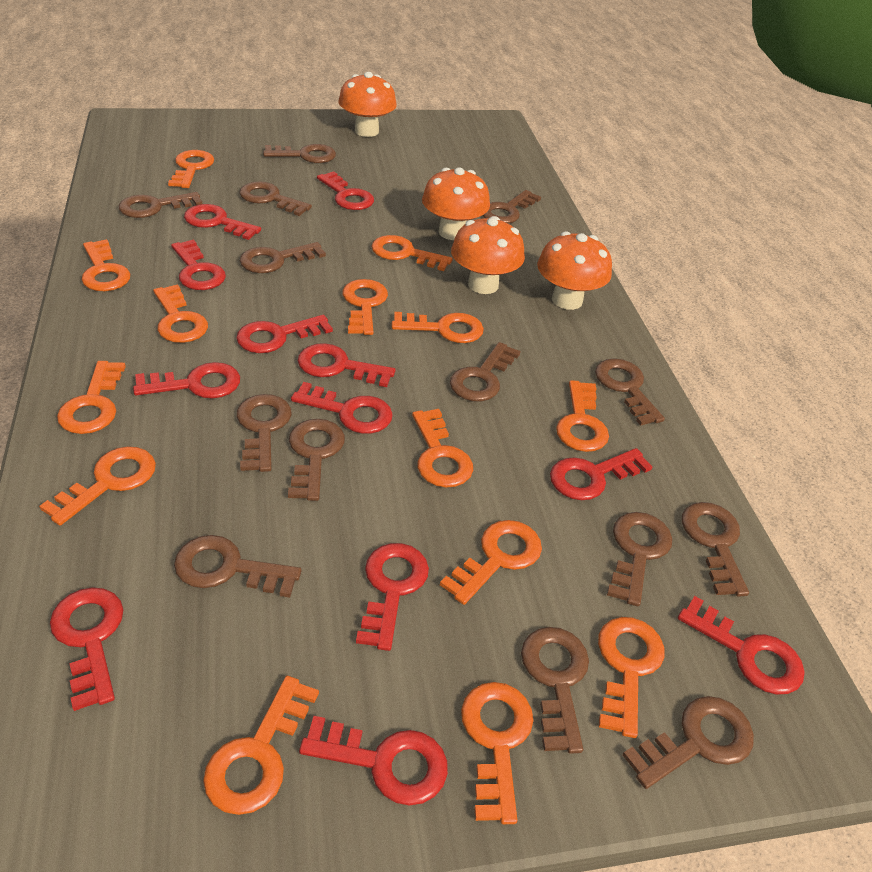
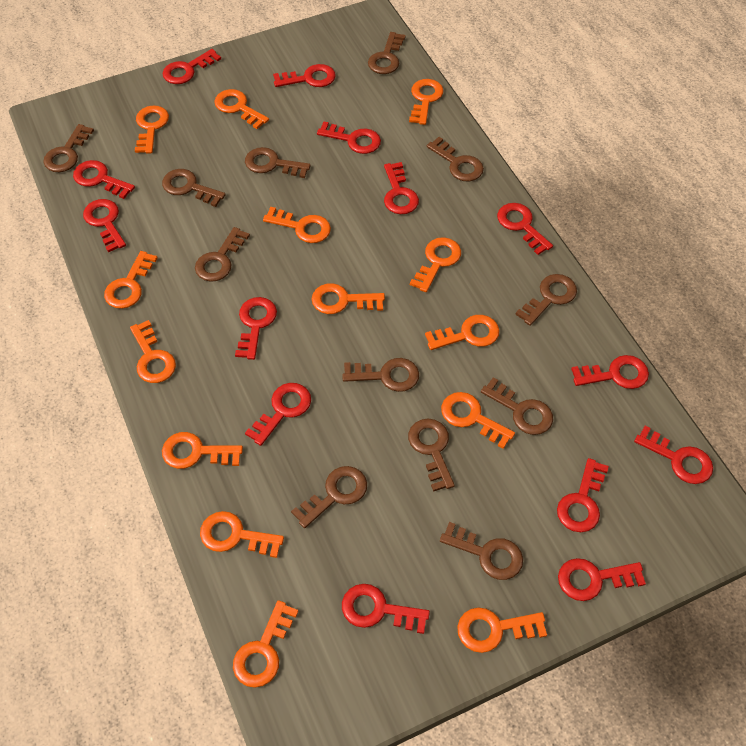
brown key: [118,192,203,218] [174,535,301,597] [237,394,292,472] [239,181,312,216] [240,242,326,273] [263,144,336,163] [288,419,345,501] [450,342,520,401] [482,190,541,224] [521,627,589,754] [595,358,665,426] [607,512,672,606] [623,696,754,789] [682,502,749,597] = 14 -> [43,124,94,172] [162,169,226,207] [195,227,250,282] [245,147,311,178] [291,466,367,528] [342,358,419,392] [368,32,406,74] [408,419,455,492] [427,137,484,181] [440,522,523,580] [481,377,553,435] [515,274,577,326] = 12
orange mushroom: [339,72,397,137] [422,167,490,240] [451,216,525,294] [537,231,612,310] = 4 -> none = 0
red key: [50,587,123,711] [133,362,240,399] [171,240,226,290] [184,204,261,240] [236,315,333,353] [291,382,393,434] [298,343,395,387] [299,716,448,806] [317,171,374,210] [356,543,429,651] [550,448,653,500] [678,596,805,695] = 12 -> [73,160,135,199] [83,199,126,252] [162,49,221,84] [235,297,277,360] [245,383,311,446] [273,64,336,87] [317,122,381,154] [342,584,430,634] [384,162,419,214] [497,203,553,255] [557,458,609,532] [558,558,646,601] [571,355,649,389] [634,426,713,484] = 14

